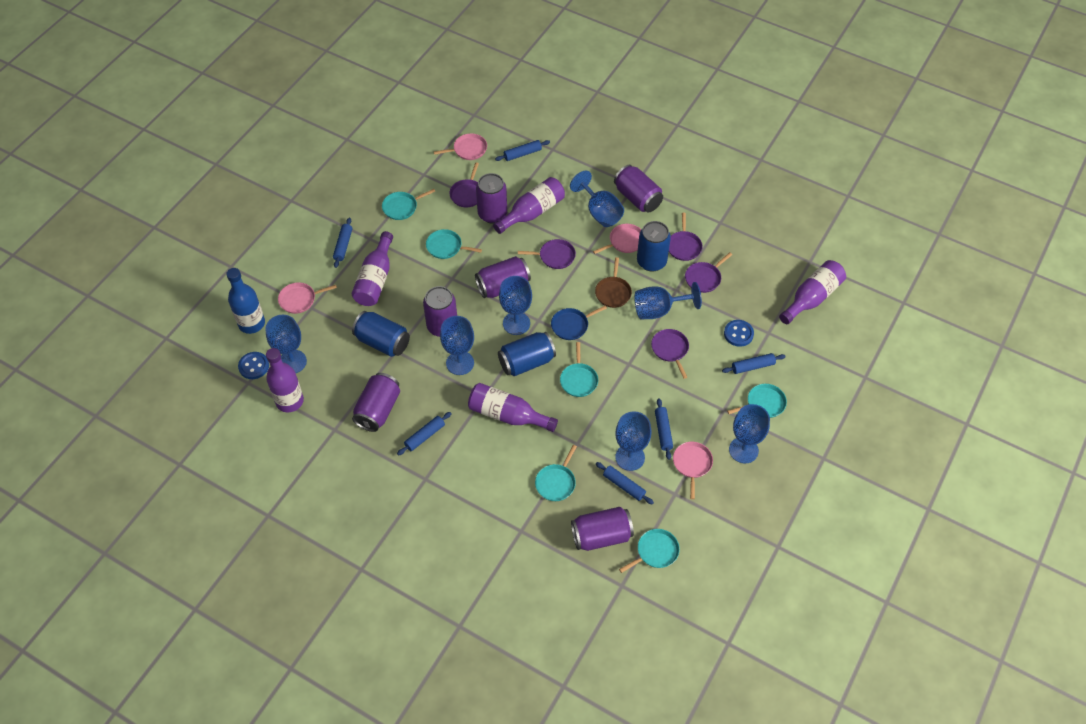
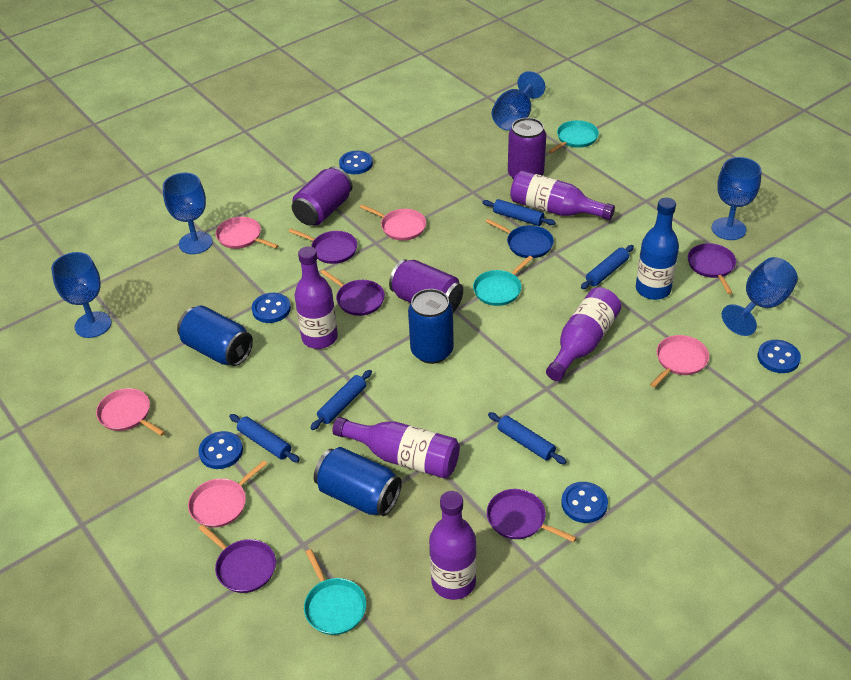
blue button: [238,352,269,379] [724,320,754,347] = 2 -> [198,431,243,469] [252,293,291,323] [339,151,373,174] [561,482,608,523] [757,340,801,373] = 5
blue goblet: [265,315,307,373] [440,316,474,375] [499,276,532,335] [570,171,624,227] [615,411,652,471] [635,282,702,319] [729,404,770,463] = 7 -> [51,252,112,338] [163,172,213,254] [492,71,545,131] [712,157,761,240] [722,257,798,336] = 5
blue rolling pin: [333,218,352,268] [397,412,452,456] [495,140,550,161] [596,462,654,505] [655,398,673,460] [722,353,786,374] = 6 -> [229,414,300,463] [310,370,372,430] [482,199,556,226] [488,412,567,464] [581,245,634,289] = 5
brown pan: [595,257,632,308] = 1 -> none = 0
pink pan: [278,282,337,314] [434,133,487,160] [593,224,641,254] [673,442,713,499] = 4 -> [96,388,165,436] [188,460,267,528] [215,217,279,249] [360,204,426,241] [650,335,709,388] = 5
purple can: [352,373,400,432] [423,286,457,337] [475,256,531,298] [476,173,507,223] [571,507,634,551] [614,165,663,212] = 6 -> [292,167,352,226] [389,259,463,313] [508,117,546,180] = 3
turquoise pan: [382,189,435,220] [426,229,482,259] [535,445,577,501] [560,342,598,397] [619,529,680,573] [727,384,787,418] = 6 -> [304,549,366,635] [473,256,533,306] [549,120,599,153] = 3

